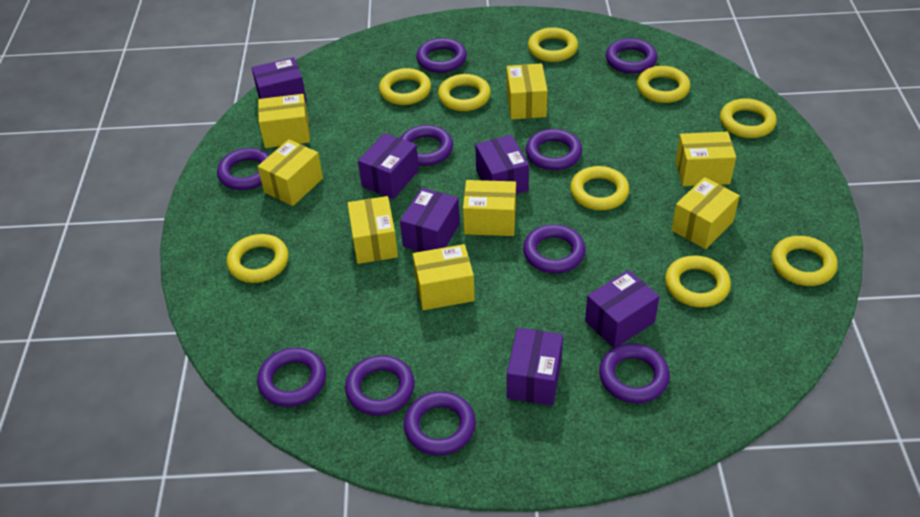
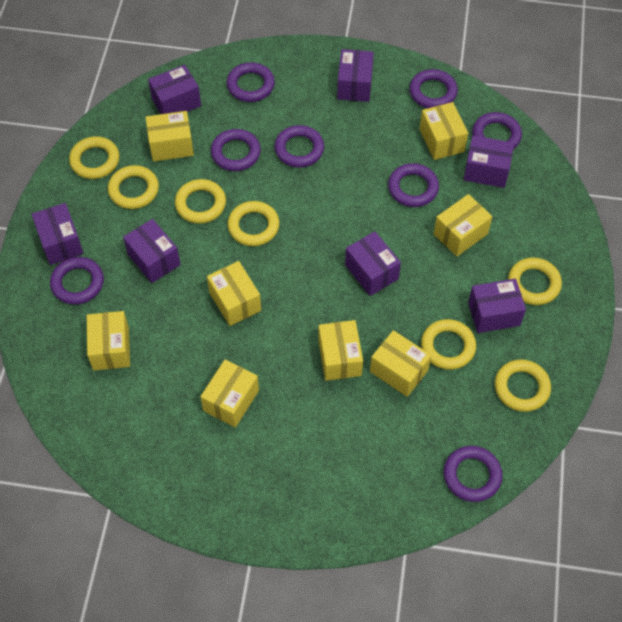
purple box: [252,57,307,103] [358,133,419,199] [400,188,460,252] [475,135,529,194] [507,328,563,406] [585,270,660,348] = 6 -> [32,203,84,265] [123,219,181,283] [148,65,201,114] [337,49,374,102] [345,231,401,296] [463,135,514,188] [468,279,526,333] = 7
purple ring: [217,148,270,190] [257,348,326,407] [345,355,415,415] [400,125,453,166] [404,391,476,455] [416,38,467,73] [523,224,586,273] [526,129,582,170] [599,343,670,403] [606,38,657,74] = 10 -> [50,257,104,305] [211,129,261,171] [226,62,275,102] [274,125,324,167] [388,163,439,207] [409,69,458,108] [443,446,502,502] [472,112,522,149] = 8
yellow ring: [226,234,289,283] [379,68,431,105] [438,74,491,111] [528,27,578,62] [570,166,629,210] [637,66,691,103] [665,255,731,308] [720,98,777,138] [772,236,838,286] = 9 -> [69,136,119,179] [108,165,159,209] [175,179,226,224] [227,201,280,246] [421,319,476,370] [495,359,551,412] [508,257,562,305] = 7

